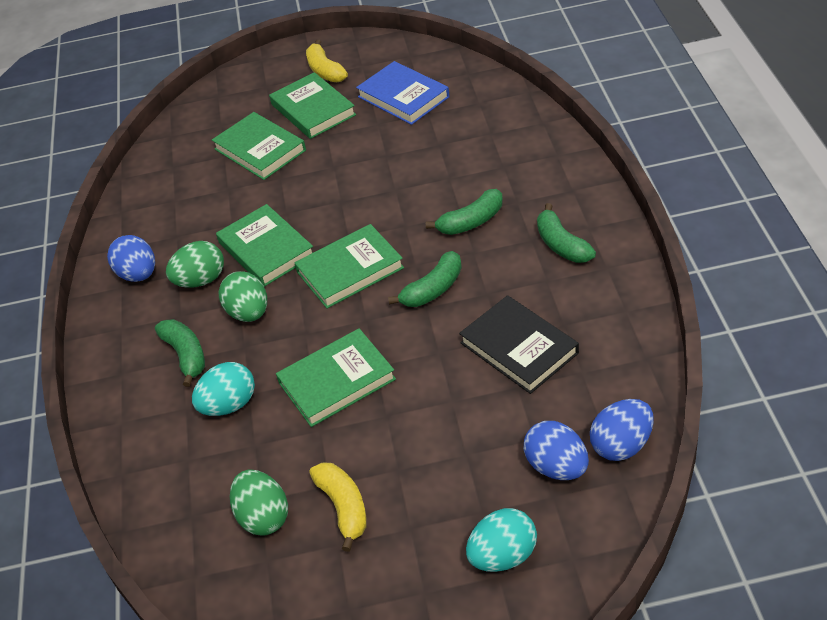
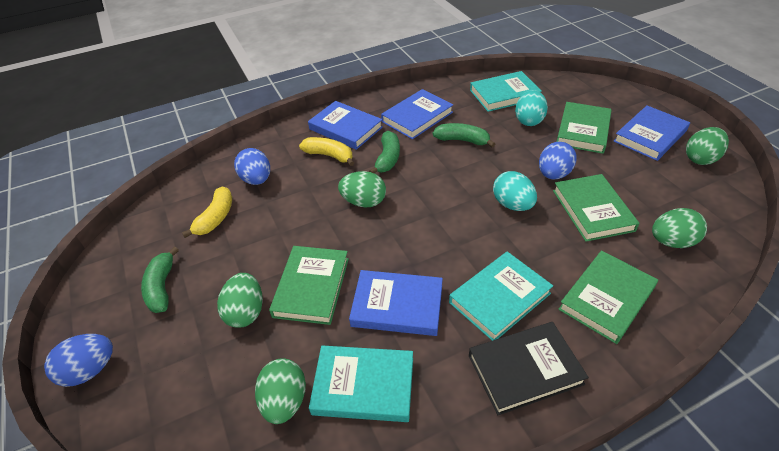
blue book: [356,61,450,125] = 1 -> [308,101,383,150] [349,270,443,336] [381,89,453,139] [614,106,690,161] = 4
green banana: [155,319,205,387] [388,251,462,307] [426,189,503,235] [537,203,596,263] = 4 -> [141,247,179,313] [369,131,400,173] [433,123,495,147] = 3
green book: [212,112,306,180] [216,204,313,287] [269,72,356,139] [276,328,396,427] [294,224,404,309] = 5 -> [269,246,349,325] [553,174,640,242] [557,102,612,154] [558,250,658,344] = 4
green egg: [166,241,224,288] [219,271,267,322] [230,470,288,536] = 3 -> [217,273,263,328] [255,358,306,424] [338,171,386,208] [652,208,707,248] [686,127,729,165] = 5
turquoise book: none = 0 -> [309,345,413,422] [449,251,553,341] [470,71,542,112] = 3

